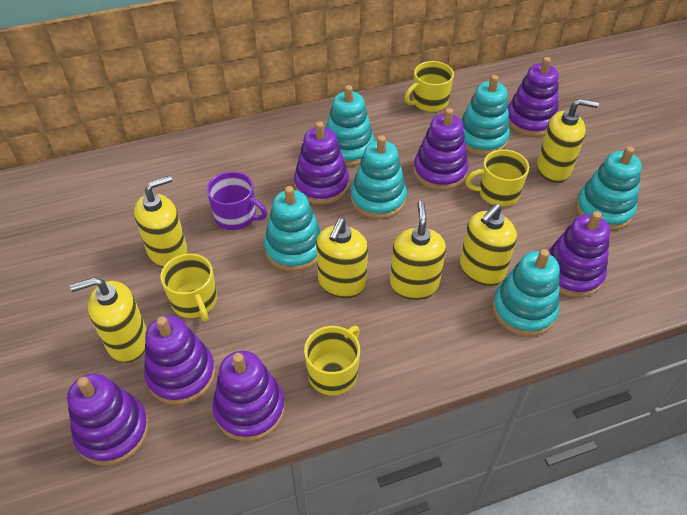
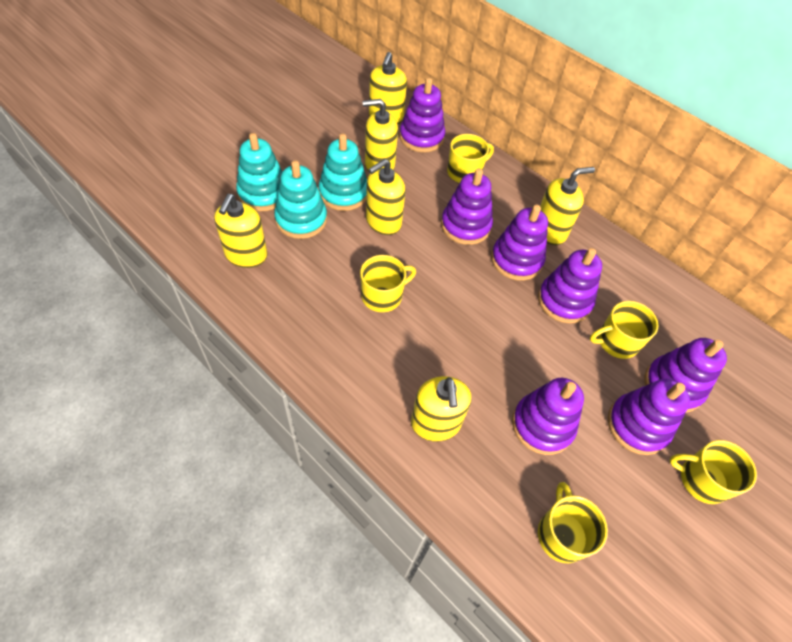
purple mug: [207,172,267,230] = 1 -> none = 0
turquoise stacking toy: [264,186,321,272] [326,85,375,166] [351,135,407,219] [461,75,510,156] [492,249,560,336] [576,146,642,231] = 6 -> [236,133,282,211] [274,160,327,239] [319,133,367,211] = 3
yellow mug: [161,253,217,321] [304,326,360,396] [405,61,454,112] [465,149,529,206] = 4 -> [360,255,416,312] [447,134,494,183] [538,482,608,563] [590,301,659,359] [669,440,757,504] = 5

